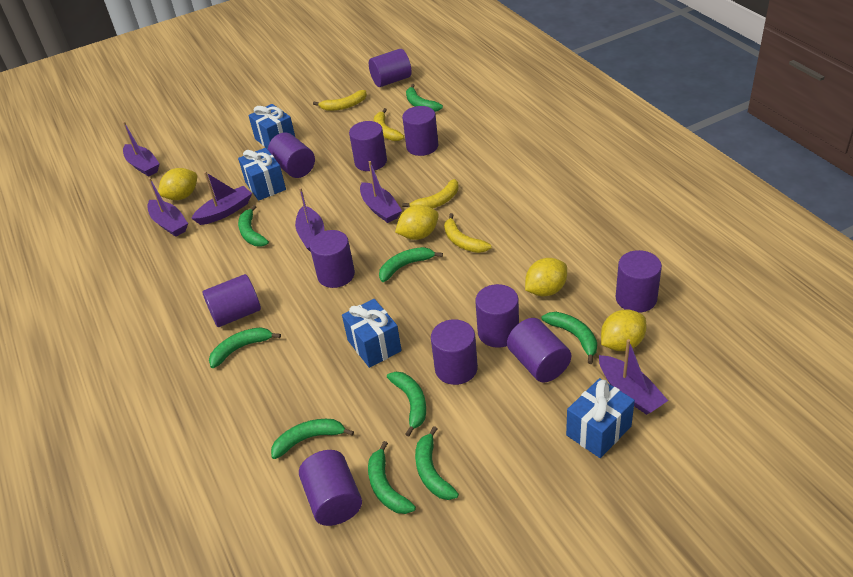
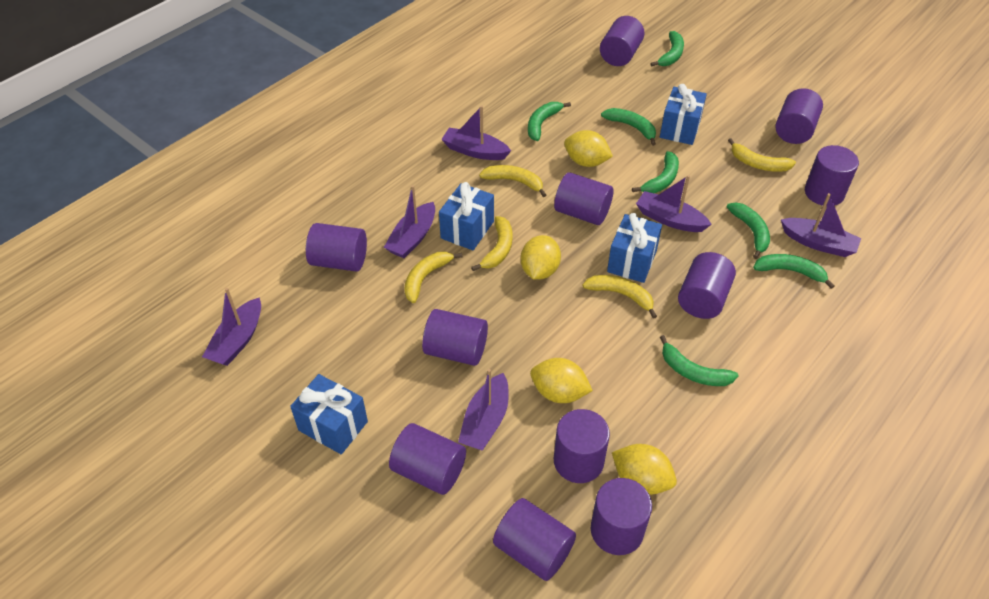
green banana: [209,327,281,368] [238,205,269,246] [271,419,354,459] [368,441,416,514] [379,247,443,282] [387,372,426,437] [406,84,443,112] [415,426,459,500] [542,312,597,364] = 9 -> [528,102,571,141] [601,108,656,146] [632,151,679,193] [650,31,684,67] [660,335,739,386] [727,202,770,259] [753,254,835,289] = 7
yellow banana: [313,90,367,111] [374,108,404,141] [402,179,458,209] [444,213,491,253] = 4 -> [404,252,462,303] [471,216,512,271] [479,165,546,197] [582,275,657,319] [728,138,796,172] = 5

